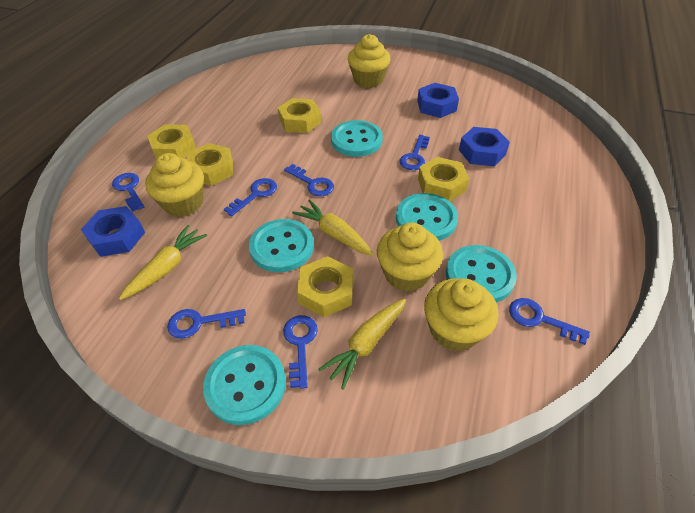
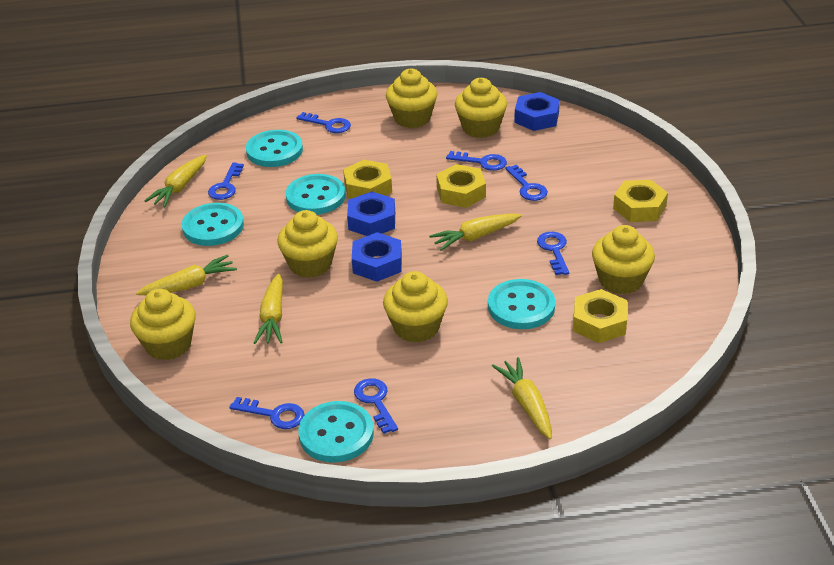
yellow carrot: [119,225,207,300] [292,199,373,256] [318,299,406,390] = 3 -> [136,254,237,295] [144,155,207,207] [254,273,283,344] [429,214,522,251] [492,357,552,439] = 5
yellow cupcake: [145,153,204,217] [348,34,391,88] [377,223,443,292] [424,278,499,351] = 4 -> [130,289,196,360] [277,210,338,278] [383,271,448,343] [386,69,437,128] [455,78,507,138] [592,225,655,294] = 6
yellow nut: [147,124,196,159] [187,143,233,186] [278,98,321,133] [297,256,353,317] [418,157,469,201] = 5 -> [343,160,392,199] [436,164,486,208] [573,289,627,343] [613,180,668,222] = 4

